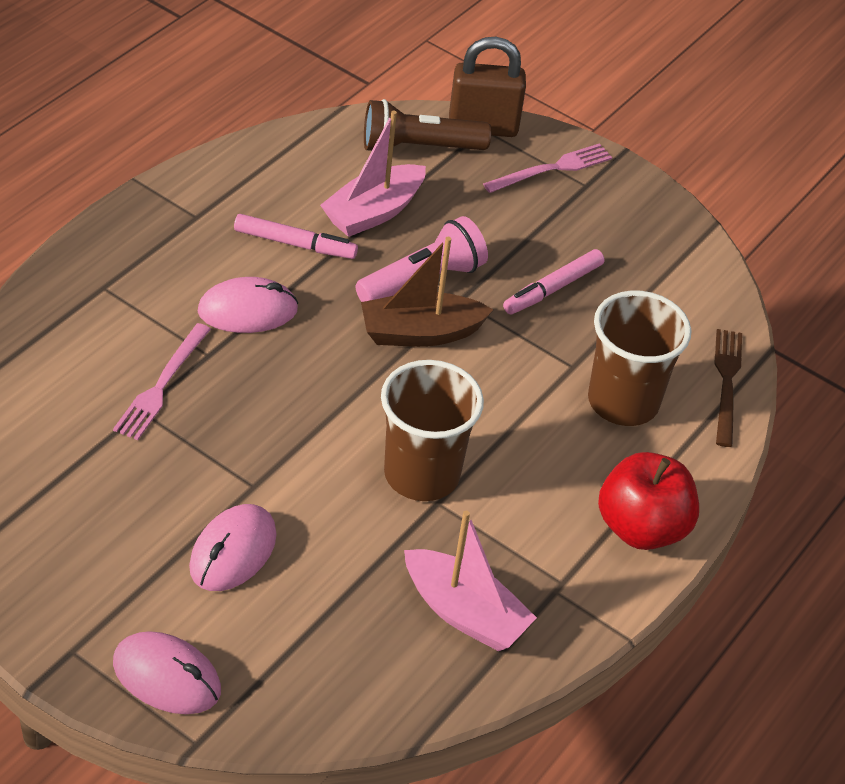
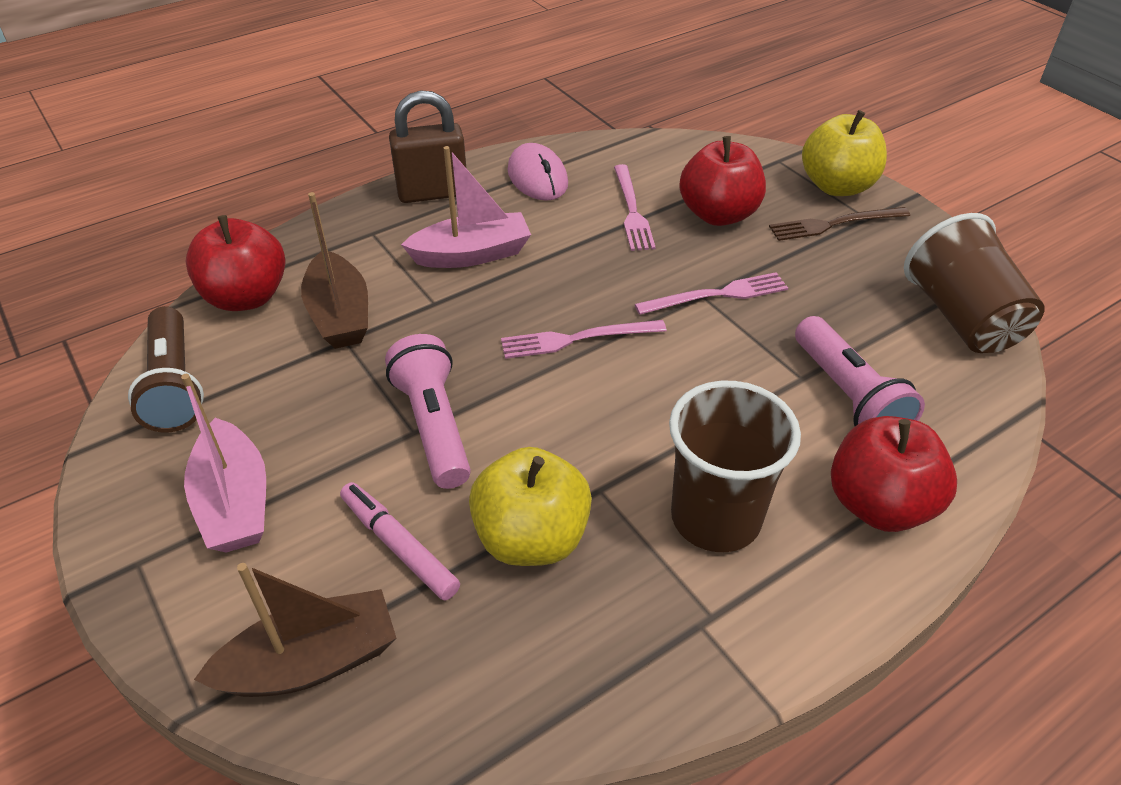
brown boat: [361,237,493,347] = 1 -> [194,563,396,697] [301,192,368,349] = 2
pink flashlight: [356,216,488,302] = 1 -> [385,334,471,489] [795,316,925,426] = 2
pink fork: [113,323,211,440] [483,143,612,193] = 2 -> [501,320,667,359] [614,164,656,251] [635,272,788,315] = 3
pink marker: [234,214,358,259] [503,249,604,314] = 2 -> [340,482,460,601] = 1
pink mouse: [113,631,221,714] [189,504,277,591] [197,277,298,333] = 3 -> [508,143,568,201] = 1
red apple: [598,452,699,550] = 1 -> [186,215,285,311] [679,136,766,226] [831,416,957,532] = 3
yellow apple: none = 0 -> [469,447,592,566] [802,110,887,196] = 2

